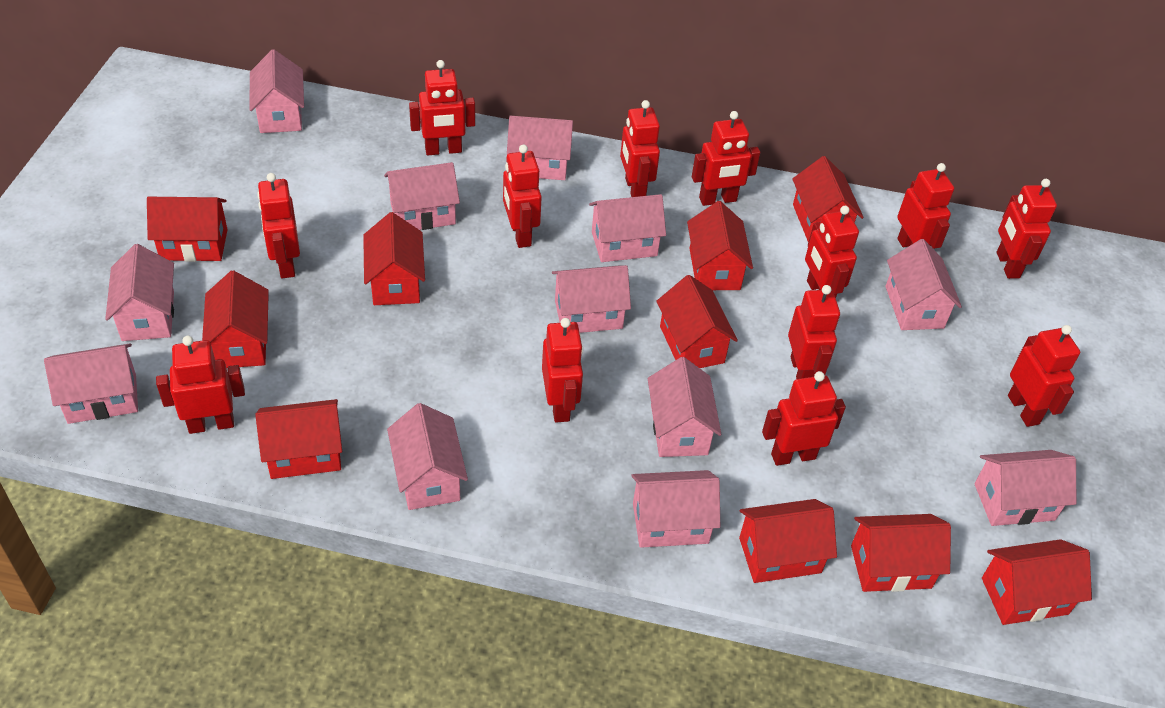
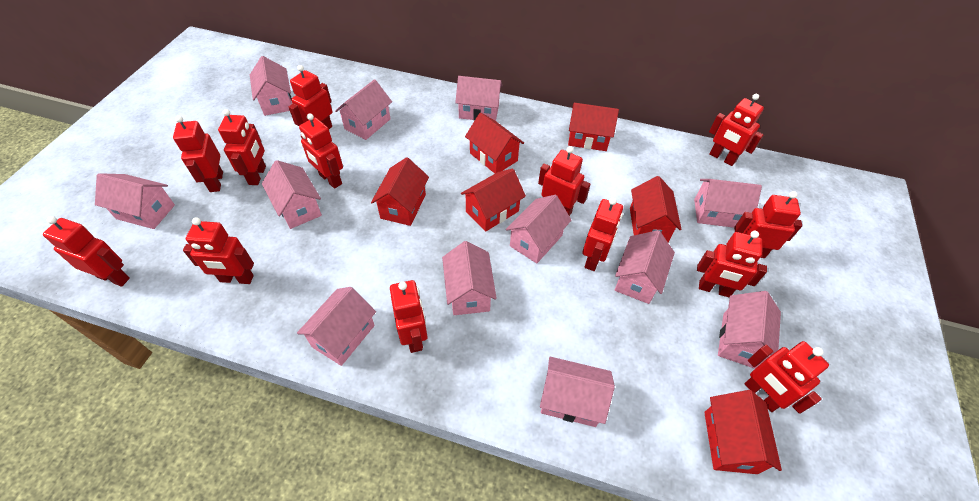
red house: [147,197,228,262] [202,270,269,368] [255,399,342,479] [363,212,425,305] [656,275,738,368] [687,201,753,290] [739,499,837,583] [792,156,864,242] [851,514,951,592] [982,539,1092,625] = 10 -> [371,157,429,226] [461,169,526,232] [465,113,524,173] [568,103,619,151] [630,176,682,242] [704,390,782,474] = 6

